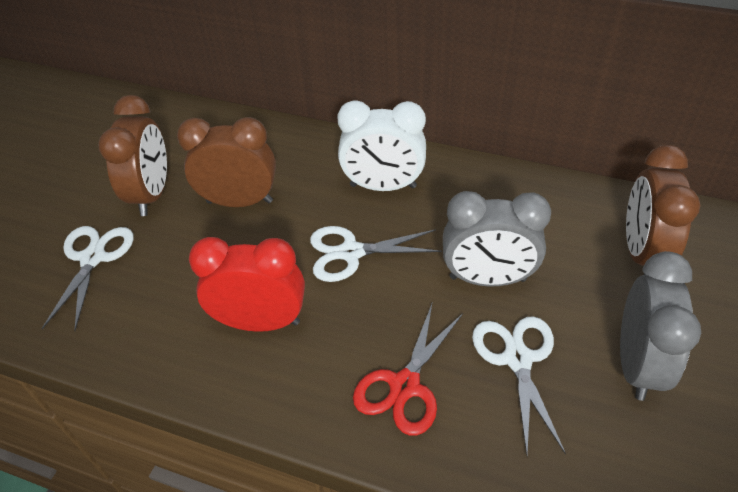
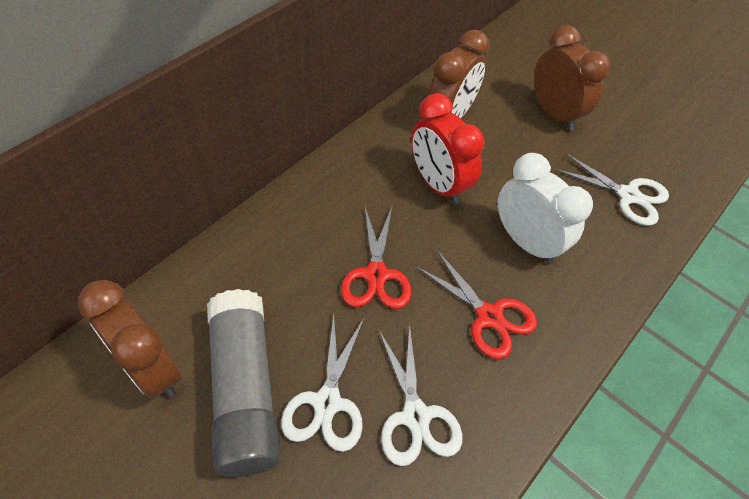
grey clock: [443,191,551,287] [620,251,701,401] = 2 -> none = 0
grey glue stick: none = 0 -> [207,289,281,477] = 1
red scissors: [353,304,463,436] = 1 -> [341,207,411,309] [416,250,537,359] = 2

